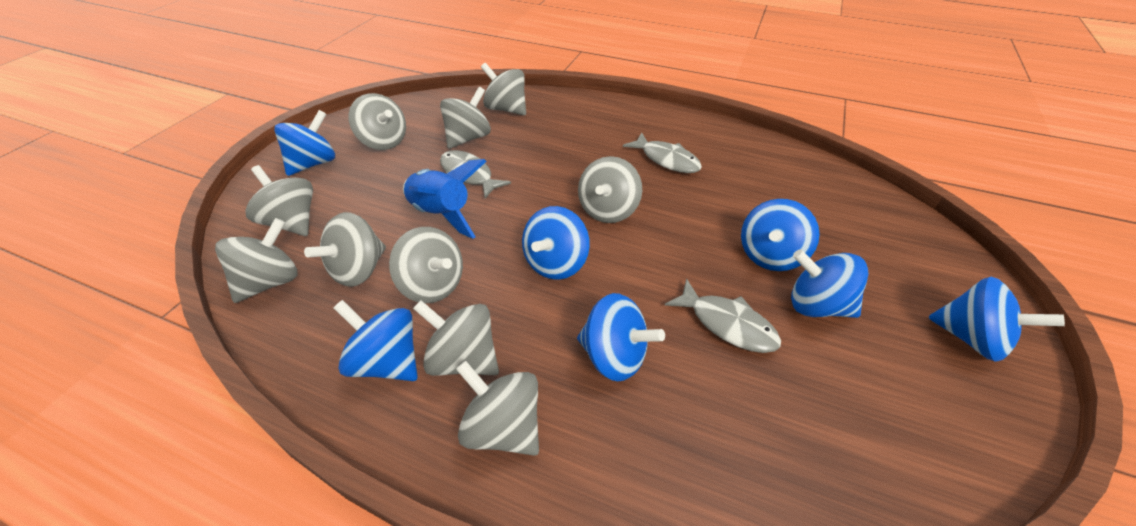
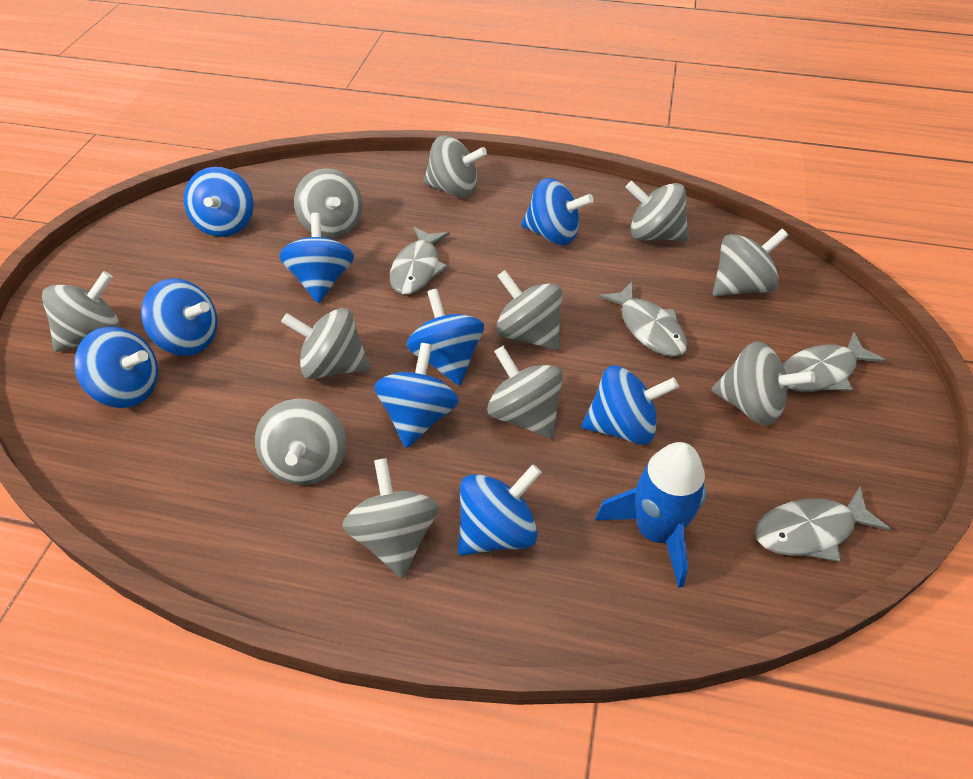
blue spinning top: [274,110,335,176] [334,300,418,381] [522,206,590,280] [577,293,665,381] [741,199,820,271] [791,249,868,318] [928,277,1065,362] = 7 -> [74,327,158,408] [141,278,217,356] [184,167,254,237] [279,213,354,303] [374,343,459,448] [407,289,484,386] [458,464,542,556] [521,178,594,245] [582,365,679,445] = 9
grey fish: [440,150,511,198] [623,132,702,173] [665,278,781,353] = 3 -> [389,227,450,295] [599,282,688,357] [755,487,890,562] [783,332,885,392] = 4
grey spinning top: [215,218,297,303] [245,165,313,236] [304,212,386,287] [349,93,406,150] [389,227,463,303] [413,300,499,376] [440,87,491,149] [456,360,539,456] [481,63,526,115] [578,156,642,223] = 10 -> [42,271,121,352] [255,399,346,485] [281,308,371,379] [294,168,362,239] [342,458,439,578] [423,135,487,198] [487,345,563,439] [496,270,562,351] [625,181,689,241] [712,341,815,426] [713,229,789,296] = 11

